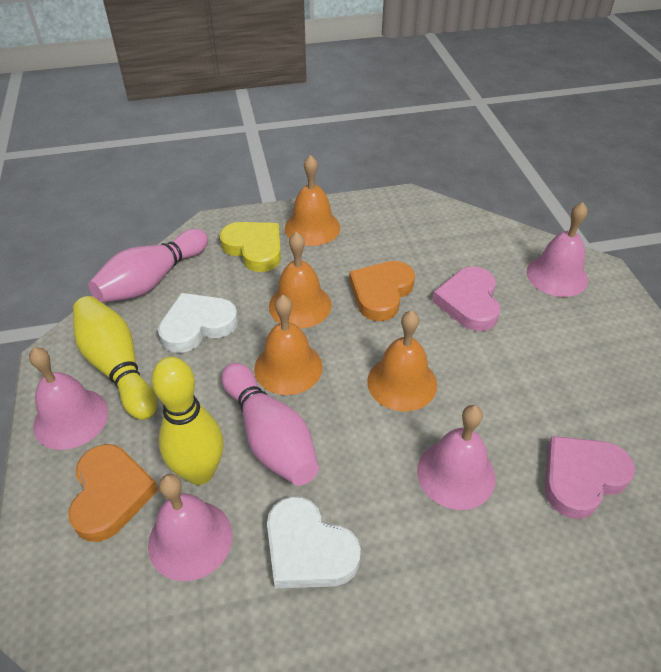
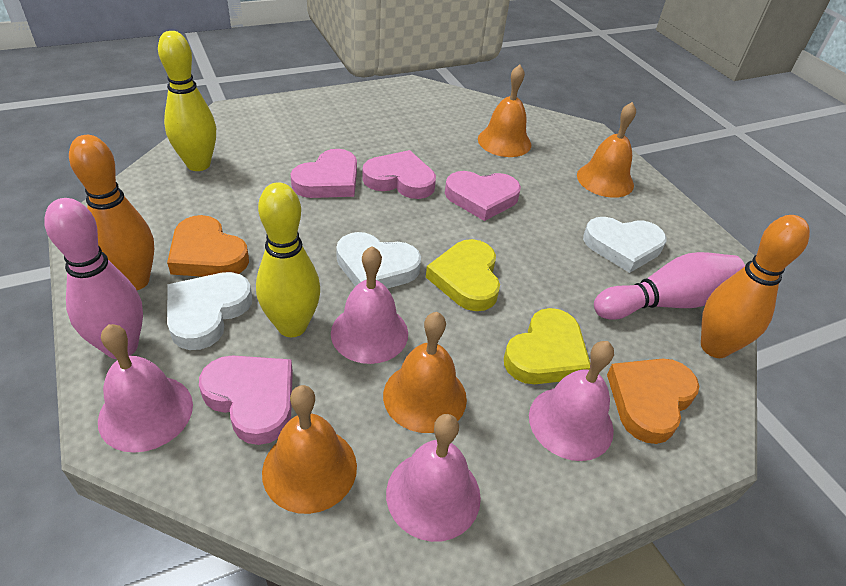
orange bowling pin: none = 0 -> [69,135,154,290] [701,215,810,358] = 2
pink heart: [432,267,500,331] [545,436,635,519] = 2 -> [199,355,293,445] [291,149,357,198] [362,150,436,199] [445,171,521,221] = 4
white heart: [158,293,238,353] [267,496,361,588] = 2 -> [167,272,252,350] [336,232,421,289] [583,217,666,273] = 3
yellow heart: [220,222,281,272] = 1 -> [426,239,500,311] [504,308,590,384] = 2

